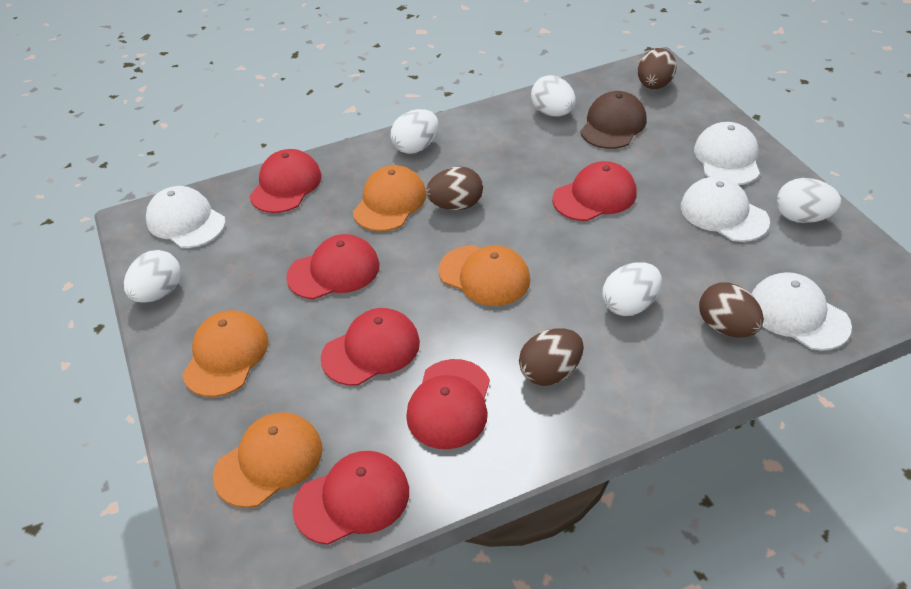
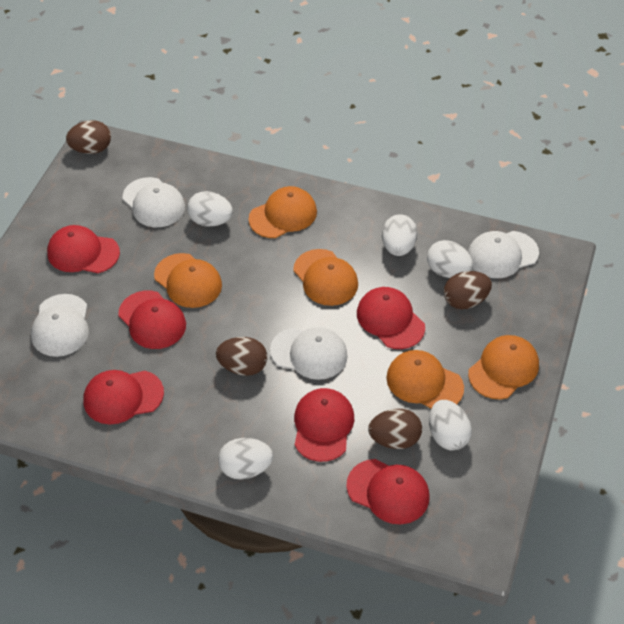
brown cap: [580,91,647,149] = 1 -> none = 0
orange cap: [182,310,268,397] [213,412,322,508] [353,165,426,231] [438,245,531,306] = 4 -> [154,253,222,308] [248,186,317,238] [293,249,358,306] [386,350,464,408] [468,335,539,400] = 5

